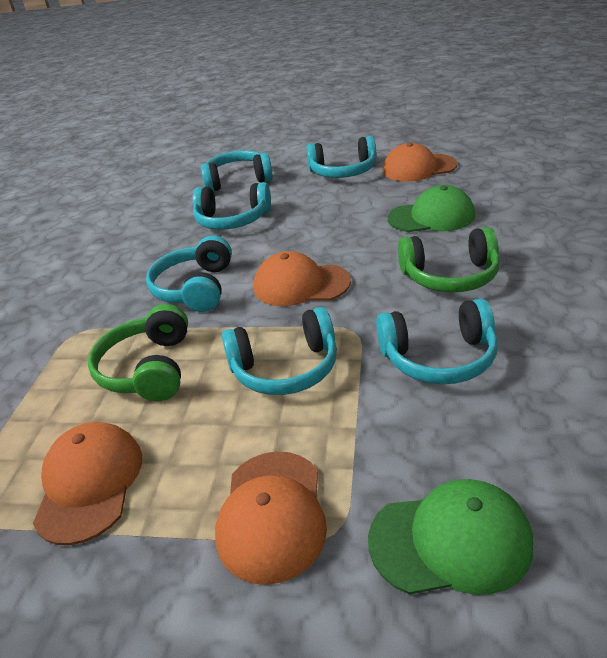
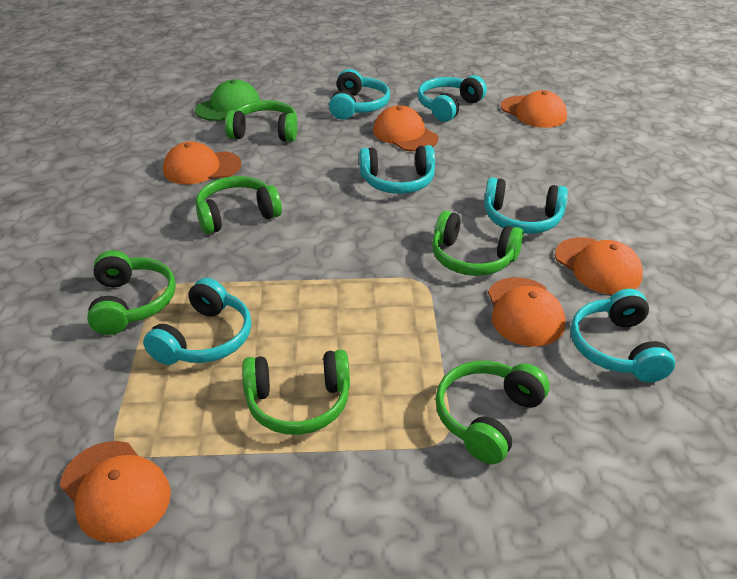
green cap: [368,479,533,595] [388,185,475,232] = 2 -> [195,79,260,121] = 1
green headphones: [88,304,188,401] [398,227,500,292] = 2 -> [87,250,176,335] [196,176,282,234] [225,100,297,142] [242,350,350,435] [432,211,524,276] [435,361,550,464] = 6
orange cap: [33,422,142,545] [215,452,327,585] [254,251,351,306] [383,143,458,181] = 4 -> [60,441,171,543] [163,141,242,184] [373,105,438,151] [488,277,565,346] [501,90,567,128] [555,237,643,294] = 6

